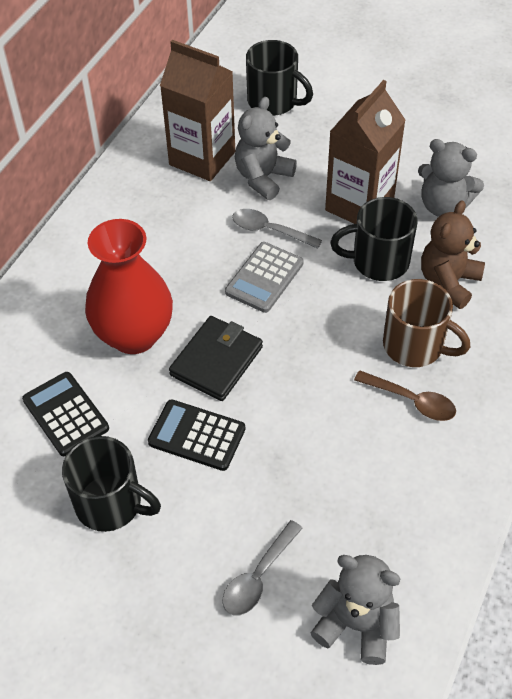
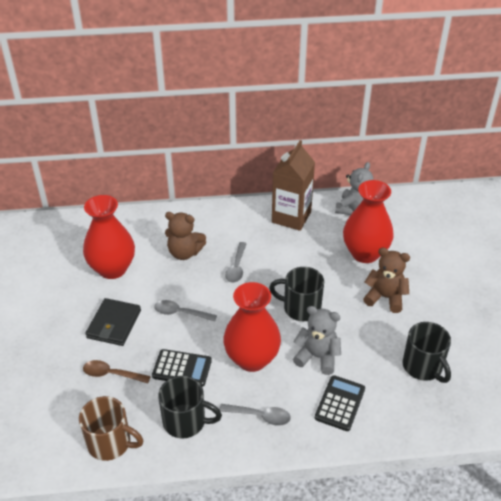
brown carton: [160,40,235,181] [325,80,406,224] = 2 -> [272,140,315,231] = 1
brown teddy bear: [421,200,485,309] = 1 -> [165,212,206,260] [363,248,410,313] = 2
grey calculator: [225,242,303,313] = 1 -> none = 0
grey spoon: [223,520,303,616] [232,209,322,249] = 2 -> [154,300,217,321] [219,404,291,426] [225,242,247,283] = 3
grey teddy bear: [235,97,297,200] [311,555,401,665] [418,139,484,217] = 3 -> [293,306,341,375] [335,162,373,215] = 2
red vase: [85,219,173,354] = 1 -> [83,195,135,279] [223,282,281,372] [343,180,394,263] = 3

